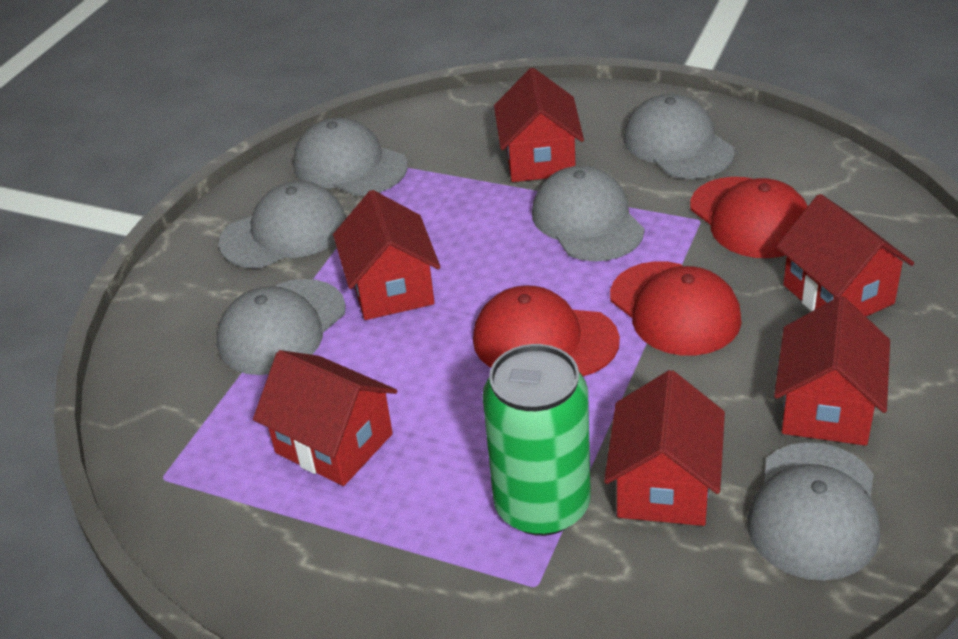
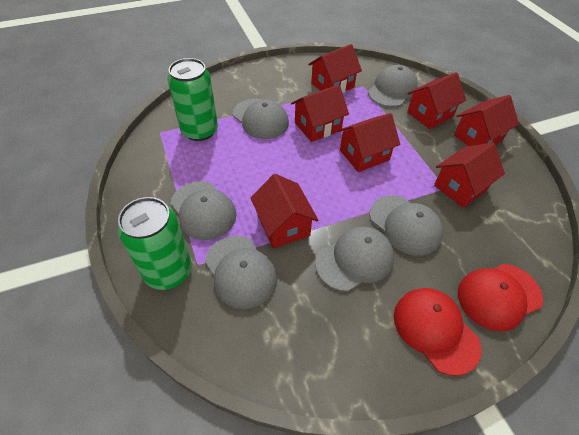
green can: [482,344,591,536] = 1 -> [118,197,192,290] [167,58,218,141] = 2
red cap: [473,285,620,376] [610,261,742,356] [690,177,808,258] = 3 -> [394,288,482,376] [458,264,543,331] = 2
red house: [253,350,397,486] [333,190,440,320] [494,68,584,182] [604,370,725,526] [774,296,890,446] [776,194,914,316] = 6 -> [251,174,319,248] [291,85,349,142] [308,44,362,93] [338,113,400,172] [407,72,466,129] [434,143,505,208] [454,95,519,146] = 7

